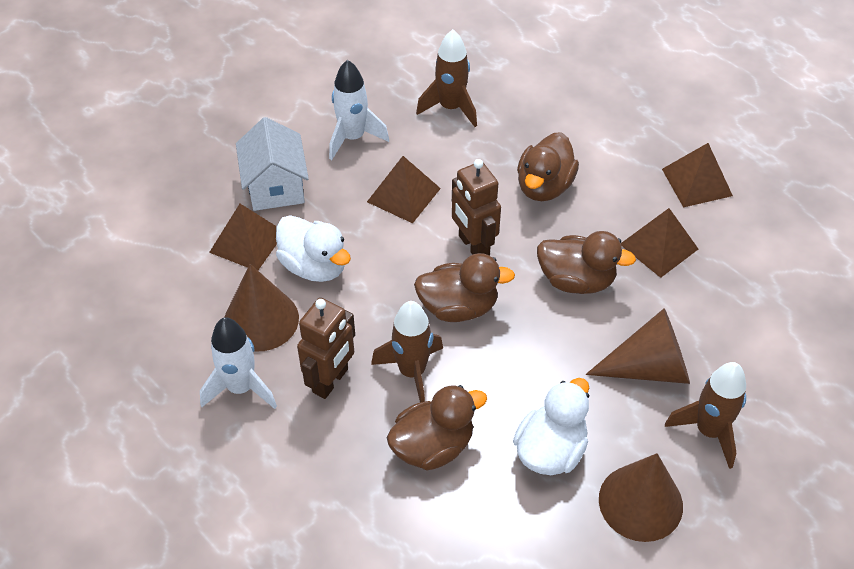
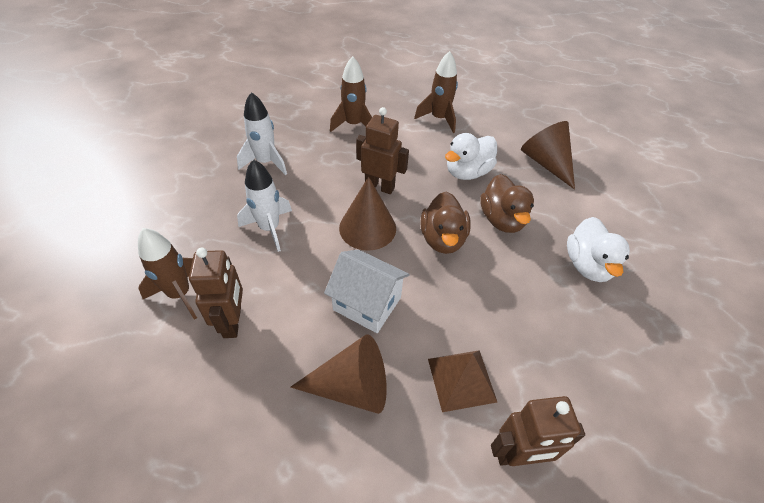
brown duck: [387,385,487,470] [414,253,515,322] [517,132,579,201] [537,231,636,294] = 4 -> [421,192,471,254] [480,174,534,233] = 2
brown pyramid: [209,204,277,270] [367,156,441,223] [621,208,698,278] [662,143,733,207] = 4 -> [428,350,497,412] = 1
brown robot: [297,298,355,399] [452,159,501,256] = 2 -> [189,248,243,338] [356,107,409,194] [491,396,585,466] = 3

